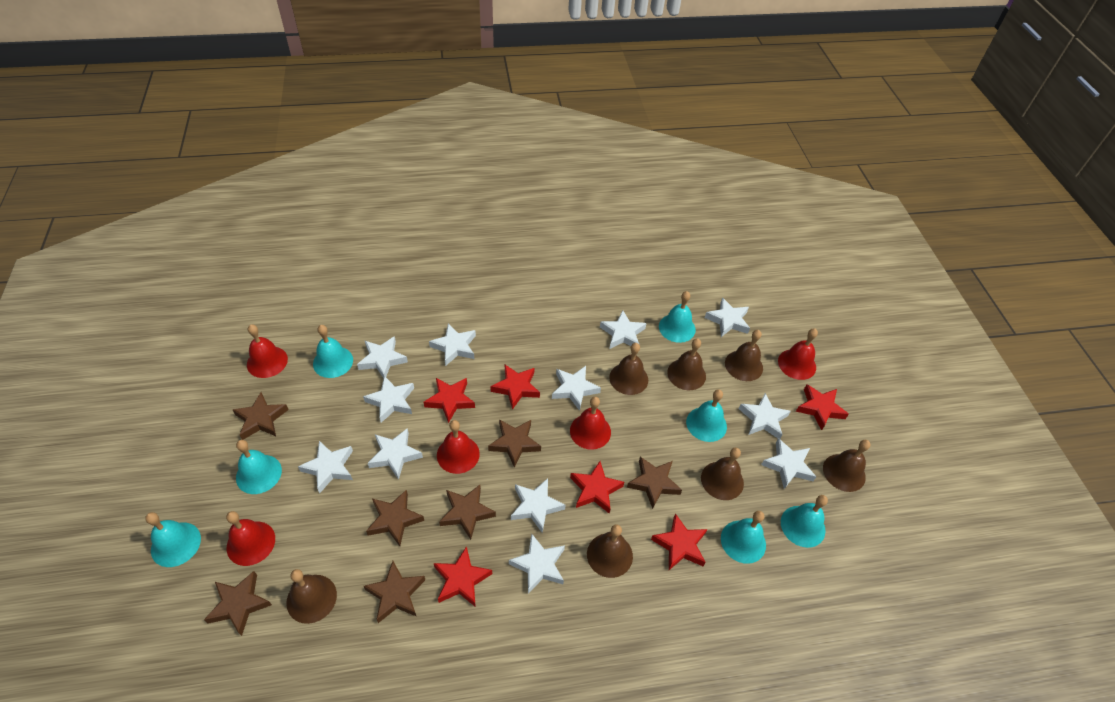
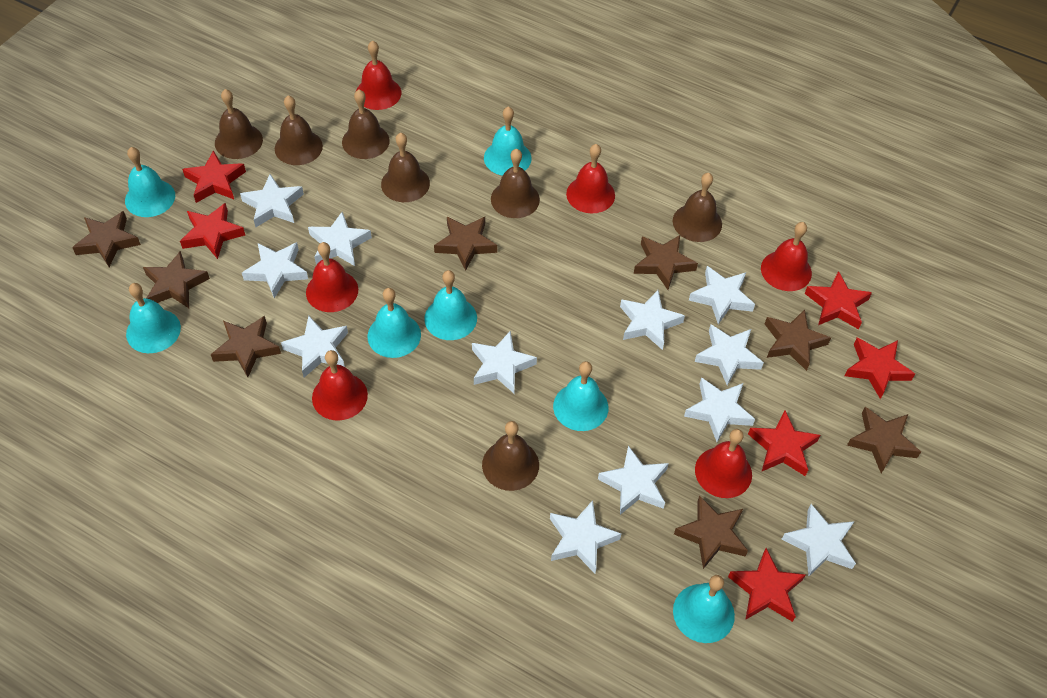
brown star: [204,571,272,636] [233,392,289,440] [364,561,425,623] [366,490,424,546] [439,485,496,540] [488,420,541,468] [627,457,682,509] = 7 -> [72,211,141,267] [143,251,210,308] [210,316,281,377] [434,217,497,271] [634,235,698,290] [674,495,748,569] [765,309,831,371] [847,407,921,473] = 8
red bell: [226,511,275,566] [247,324,288,378] [437,420,480,474] [570,397,611,450] [778,328,818,380] = 5 -> [306,242,358,312] [312,350,368,420] [356,40,401,110] [566,144,615,213] [695,429,752,498] [761,222,812,291] = 6

